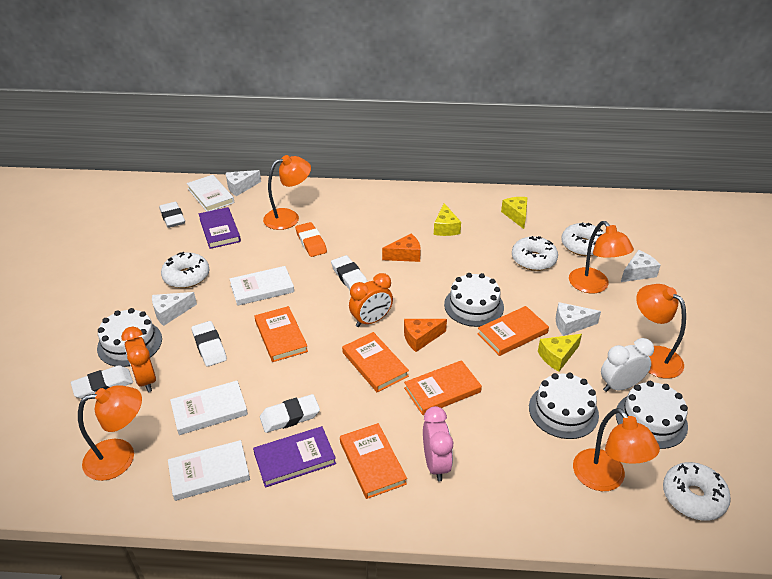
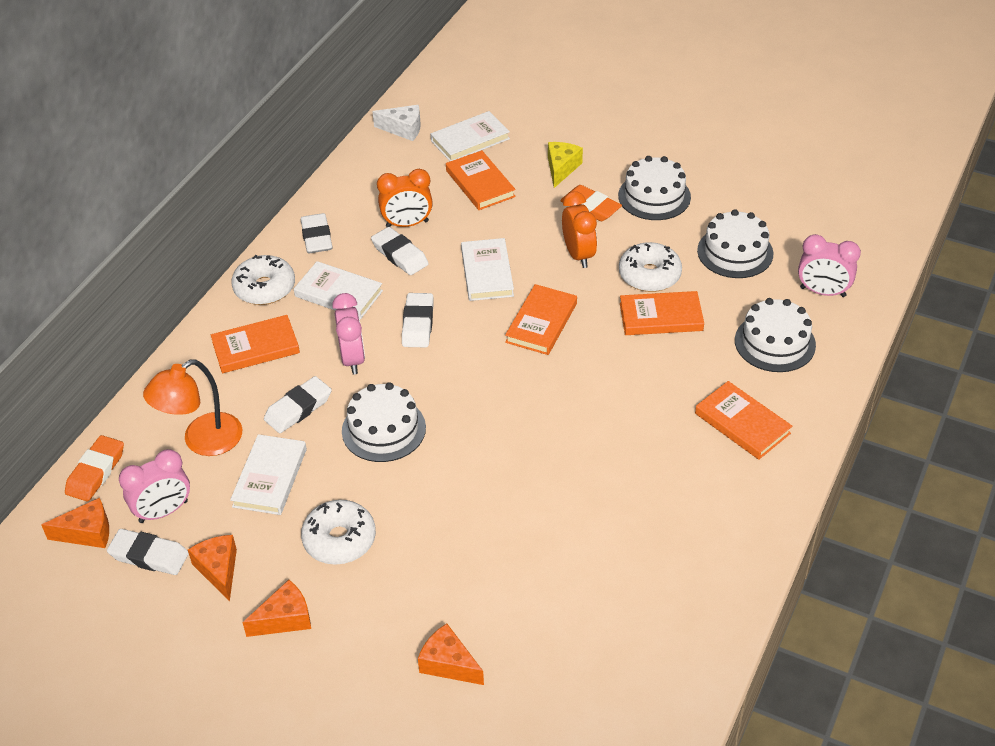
orange cheese: [382,234,421,262] [404,319,447,352] = 2 -> [42,498,109,548] [188,535,237,601] [242,580,311,637] [418,624,484,685] = 4
orange eraser: [295,222,327,257] = 1 -> [65,435,124,502] [560,185,622,221] = 2
orange lamp: [78,385,142,481] [263,155,311,230] [569,221,634,293] [573,408,660,491] [636,284,686,379] = 5 -> [143,359,242,456] = 1
pink clock: [423,406,453,481] = 1 -> [119,449,190,523] [332,293,365,375] [798,234,861,297] = 3
purple book: [199,207,241,249] [253,426,336,488] = 2 -> none = 0
white cheese: [152,292,197,326] [226,170,261,196] [556,302,601,336] [621,250,661,282] = 4 -> [372,105,421,141] = 1
white clock: [601,338,654,392] = 1 -> none = 0
white donut: [161,252,209,288] [512,236,558,271] [561,223,604,256] [663,462,731,521] = 4 -> [231,255,295,305] [301,500,376,565] [619,242,682,292] = 3
yellow cheese: [434,203,461,236] [501,197,528,229] [538,334,582,371] = 3 -> [548,142,583,188] = 1

